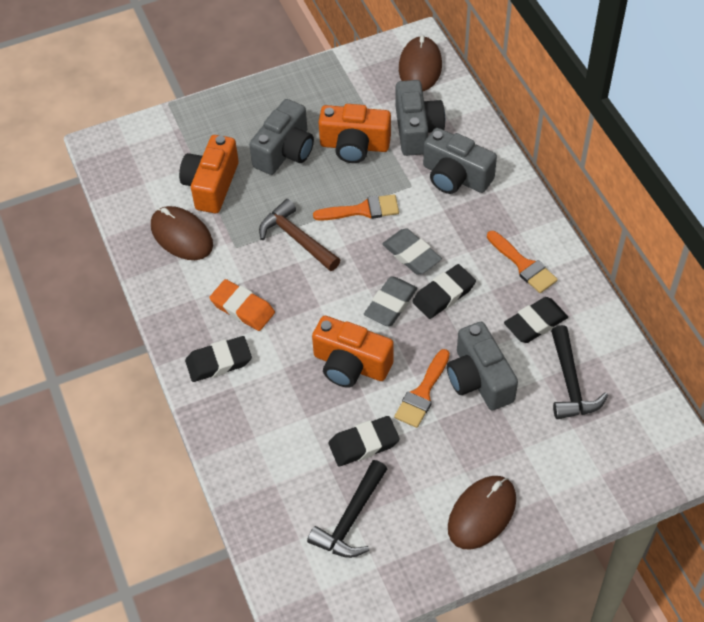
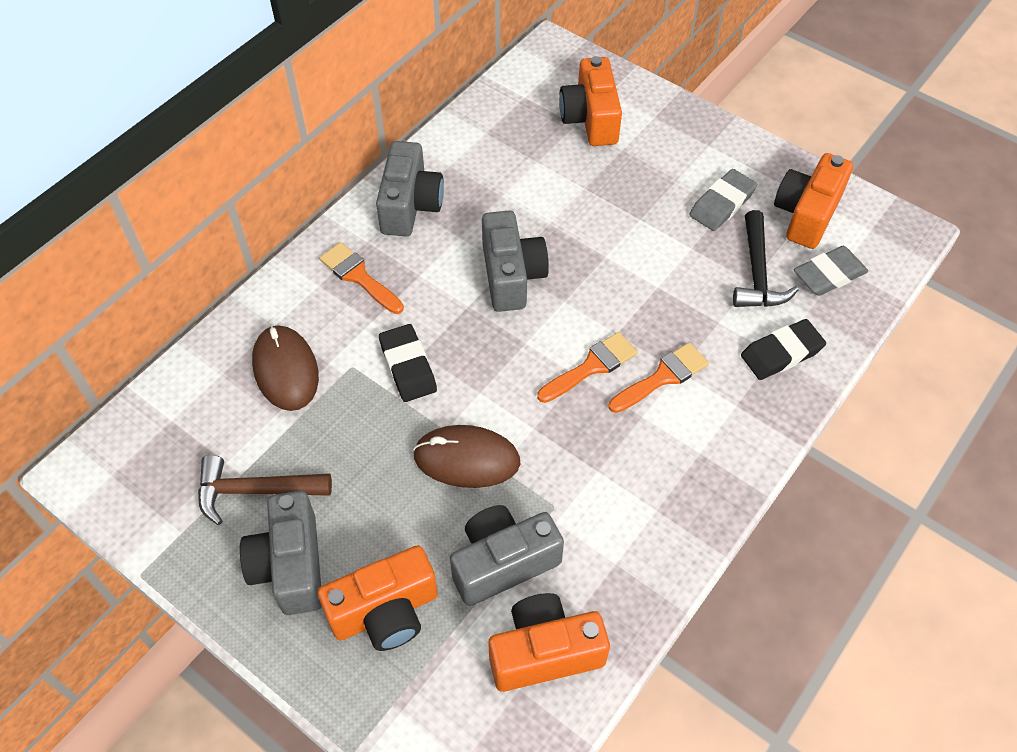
black eraser: [185,336,252,382] [329,416,400,466] [412,264,476,319] [504,297,568,343] = 4 -> [379,324,437,402] [741,319,826,380] = 2
black hammer: [307,460,387,558] [551,325,608,419] = 2 -> [733,210,798,307] = 1
brown mouse: [151,206,213,260] [399,35,442,91] [448,476,516,550] = 3 -> [252,325,319,411] [413,425,520,488] = 2
orange camera: [179,135,239,213] [312,316,394,388] [319,104,391,163] = 3 -> [318,545,438,651] [488,593,610,692] [559,56,622,146] [774,153,853,249] = 4
orange eraser: [209,279,275,331] = 1 -> none = 0

